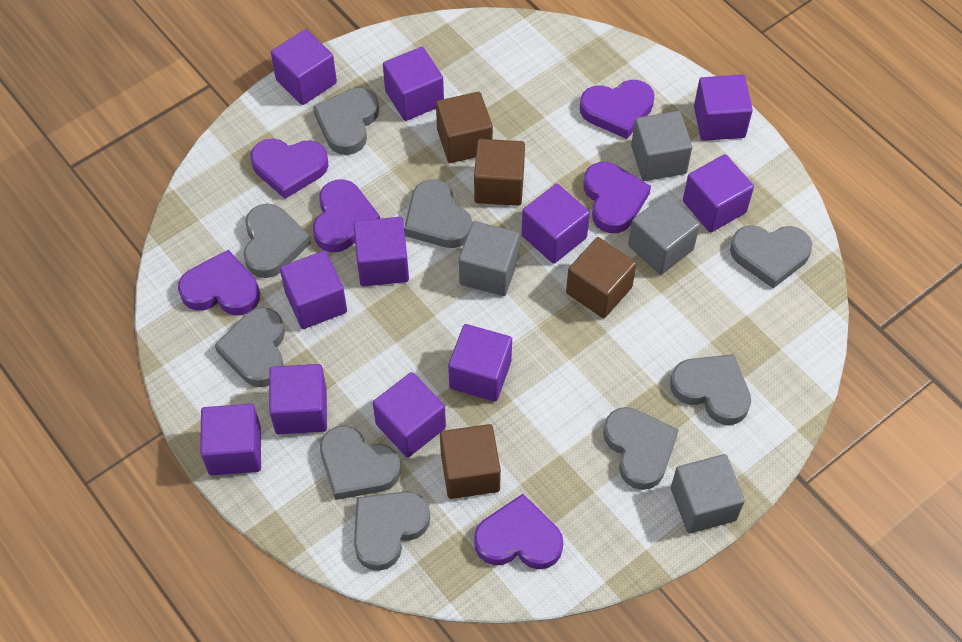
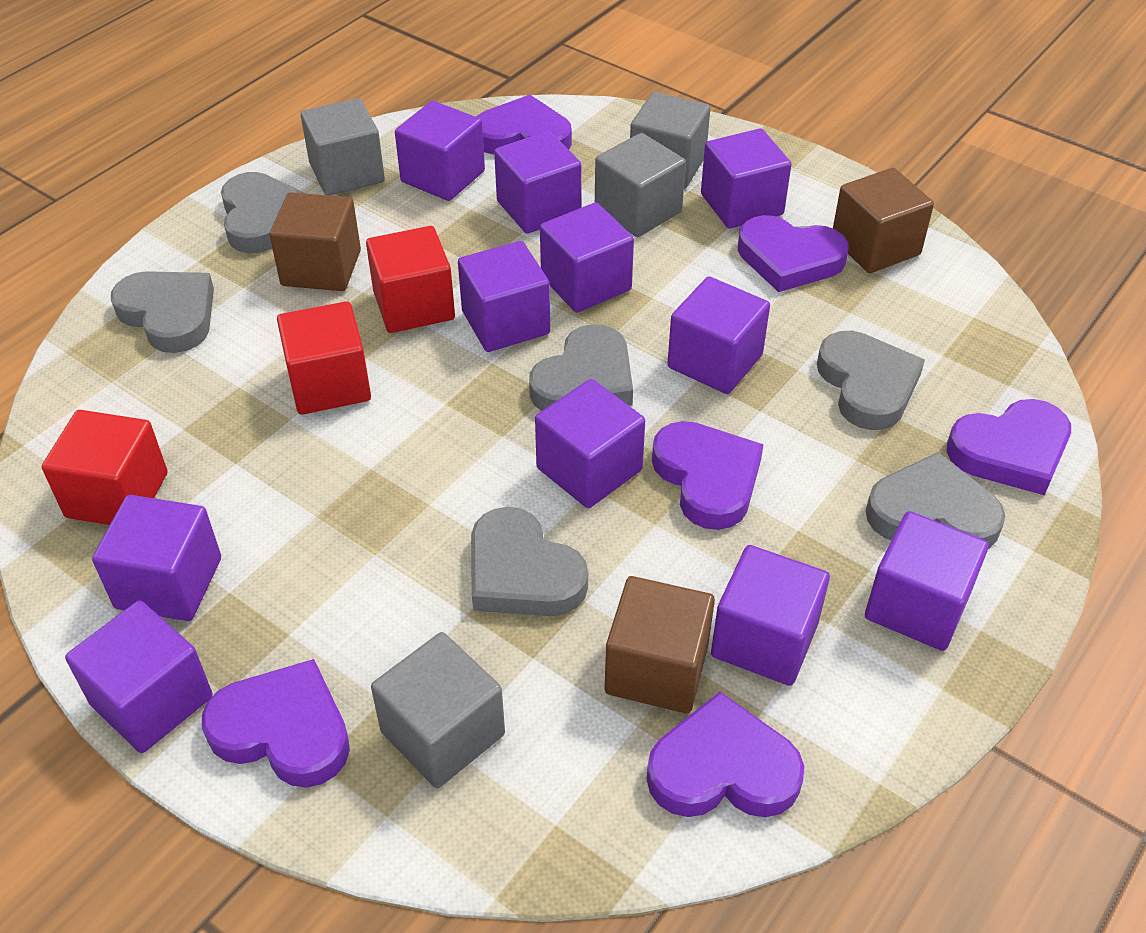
brown cube: [436,92,493,163] [440,424,501,499] [474,139,525,206] [566,237,637,318] = 4 -> [270,192,361,291] [605,576,715,713] [833,168,934,273] = 3
grey heart: [215,307,285,387] [244,203,311,278] [313,87,379,155] [320,425,401,500] [354,491,430,571] [404,179,472,248] [603,407,679,490] [670,354,751,425] [730,225,812,288] = 9 -> [111,271,214,353] [221,172,306,253] [471,507,588,616] [529,324,633,411] [817,331,925,430] [865,452,1005,549] = 6
red cube: none = 0 -> [42,410,168,525] [277,301,371,415] [366,226,455,333] = 3

